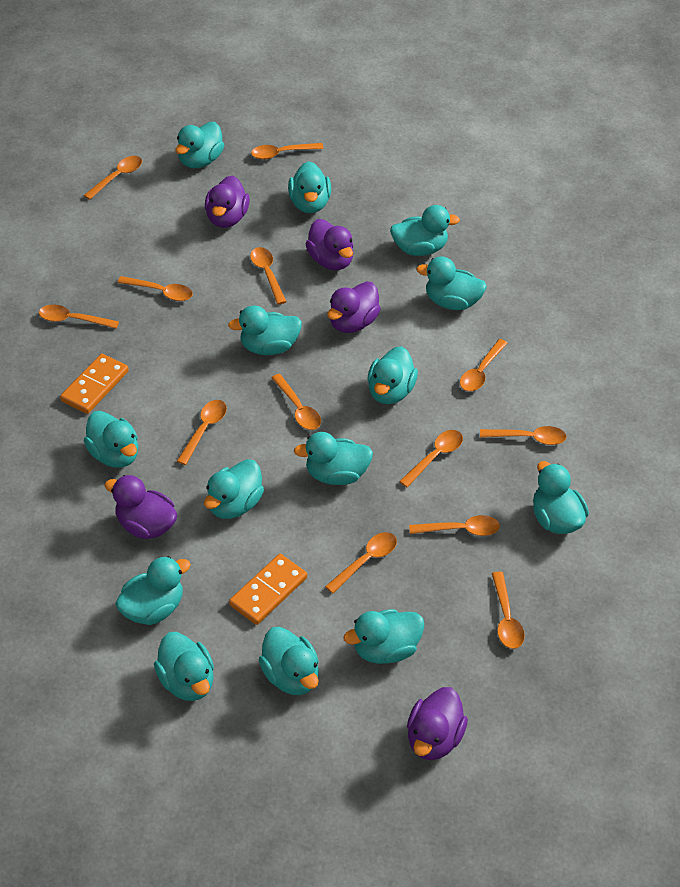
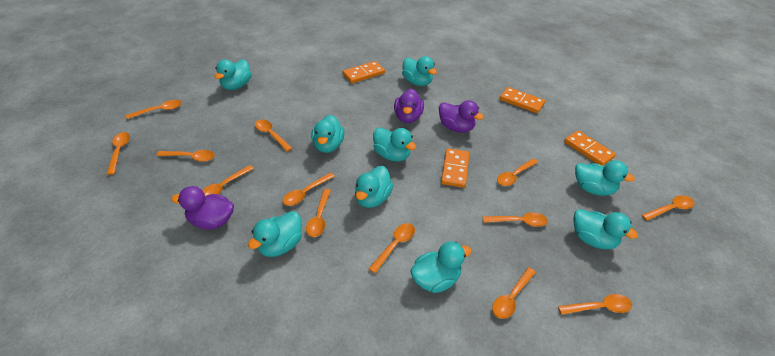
orange domino: [60,354,129,414] [229,554,307,625] = 2 -> [343,61,385,84] [441,148,469,188] [500,87,545,114] [564,131,616,166] = 4
purple duck: [104,475,177,539] [205,176,250,228] [305,219,353,270] [327,282,381,333] [407,687,468,760] = 5 -> [171,186,234,230] [394,88,424,123] [439,100,484,133] = 3
turquoise duck: [83,411,138,468] [115,556,191,625] [154,632,214,701] [175,122,224,168] [204,459,264,519] [228,306,302,355] [259,627,319,695] [288,161,331,213] [294,432,373,485] [343,609,424,664] [367,346,418,404] [390,205,460,256] [416,256,487,310] [533,461,589,534] = 14 -> [215,59,251,90] [248,211,302,257] [311,115,345,153] [355,166,393,208] [373,127,416,162] [402,56,437,86] [410,241,472,293] [573,209,638,249] [575,160,635,196] = 9

